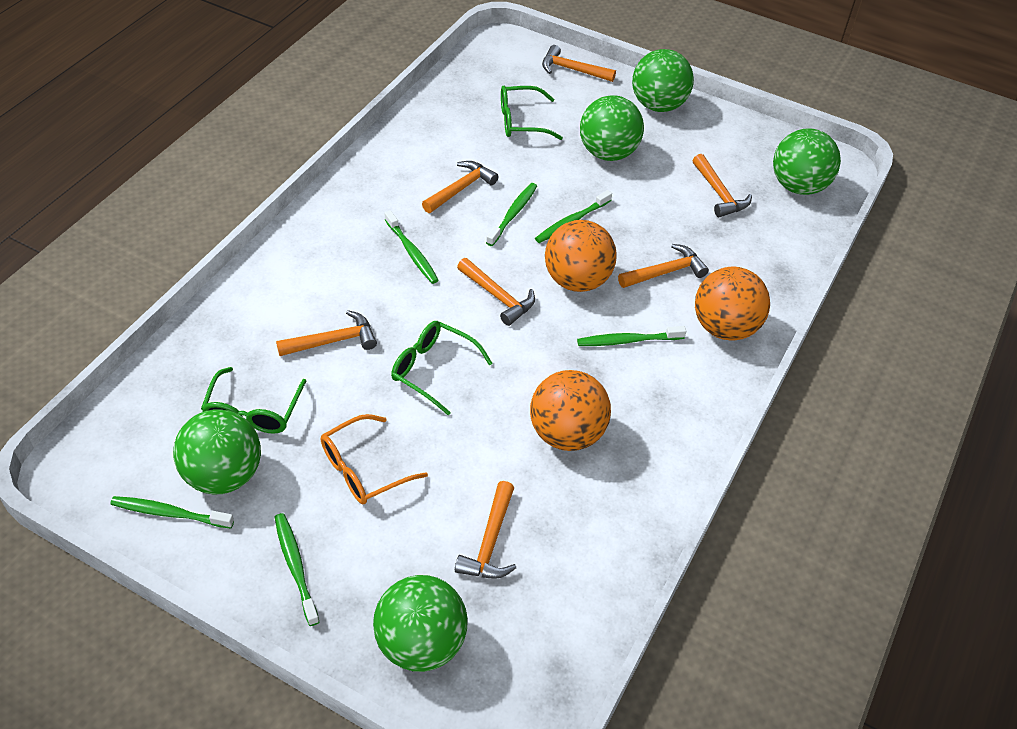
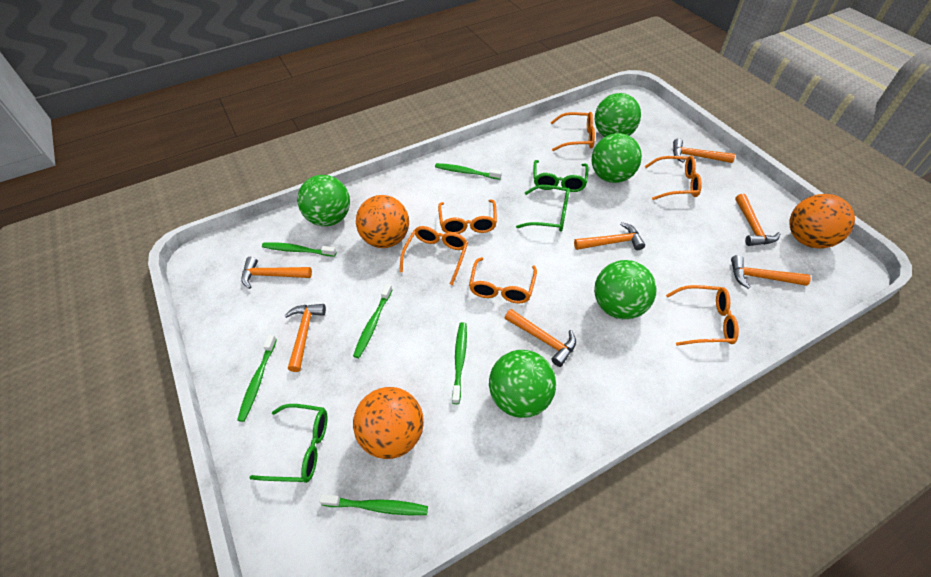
orange glasses: [321,414,428,504] = 1 -> [400,226,468,285] [438,199,497,234] [469,257,537,303] [550,112,595,151] [645,156,702,200] [666,285,739,346] = 6

